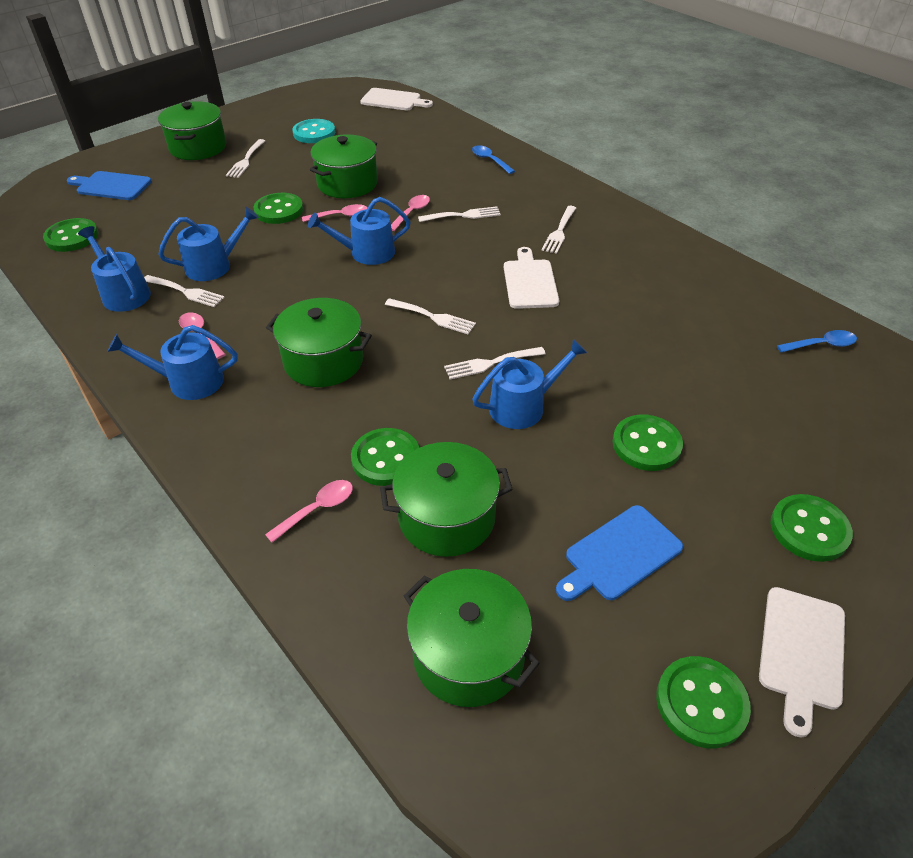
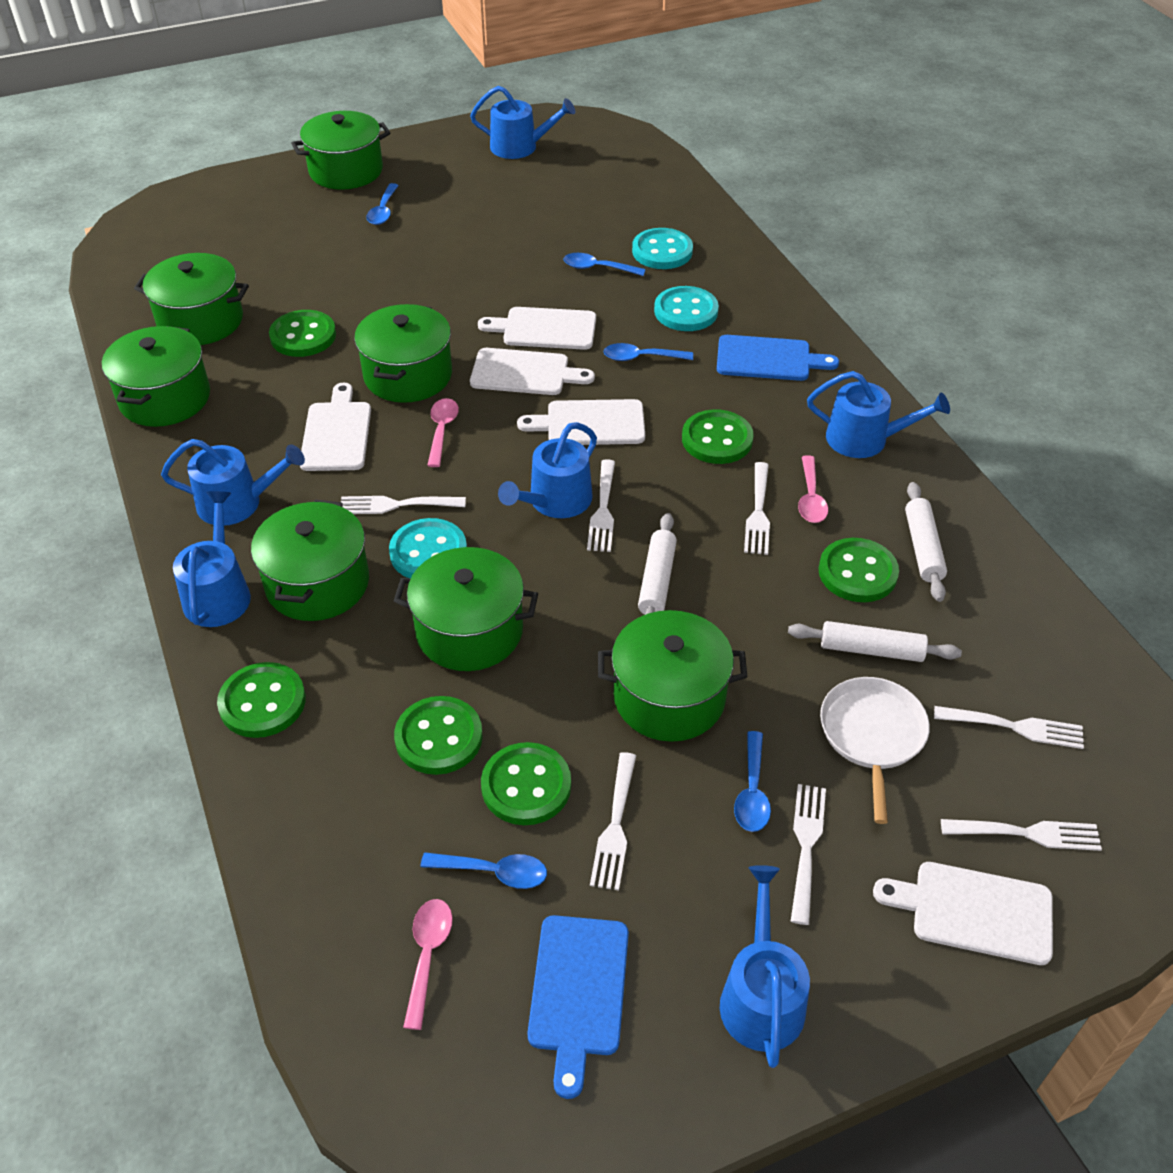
blue spoon: [472,145,515,174] [777,330,857,353] = 2 -> [366,183,399,225] [421,852,547,889] [564,253,646,276] [603,343,693,361] [734,731,771,832] = 5
blue watering can: [78,226,151,312] [107,325,238,400] [158,207,259,281] [308,197,411,265] [472,339,587,429] = 5 -> [161,439,305,526] [173,491,251,627] [470,86,575,159] [498,422,597,518] [720,865,810,1068] [807,371,950,458] = 6
green pot: [158,101,226,160] [266,298,372,387] [310,135,378,198] [380,442,513,557] [404,569,540,707] = 5 -> [102,326,210,427] [134,253,249,345] [251,500,369,621] [291,111,390,190] [354,304,452,403] [394,547,538,671] [598,610,747,742] = 7
pink spoon: [179,312,226,359] [265,480,353,543] [302,204,367,222] [391,195,430,231] = 4 -> [403,899,453,1030] [427,398,459,467] [798,455,828,523] = 3
turquoise button: [292,119,335,143] = 1 -> [389,518,467,578] [632,228,693,269] [654,286,719,331] = 3
white cutting board: [360,88,433,110] [504,247,559,309] [759,587,845,738] = 3 -> [300,382,371,471] [470,348,595,395] [478,307,596,350] [517,399,645,445] [873,862,1053,965] = 5
white fork: [144,275,225,307] [226,139,265,178] [385,298,476,334] [418,206,501,222] [444,347,546,379] [541,206,576,254] = 6 -> [341,496,466,514] [587,459,615,552] [590,752,636,890] [744,462,770,555] [791,784,826,925] [934,706,1084,749] [941,819,1102,851] = 7
white pan: none = 0 -> [820,677,930,824] = 1
white rolling pin: none = 0 -> [638,513,677,615] [788,621,962,662] [905,482,947,602] = 3

